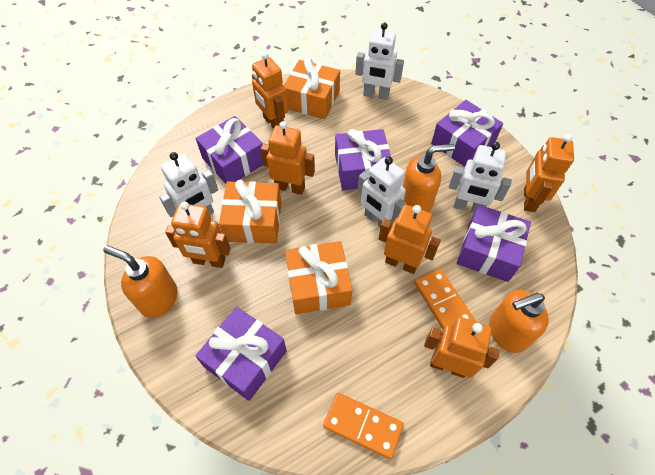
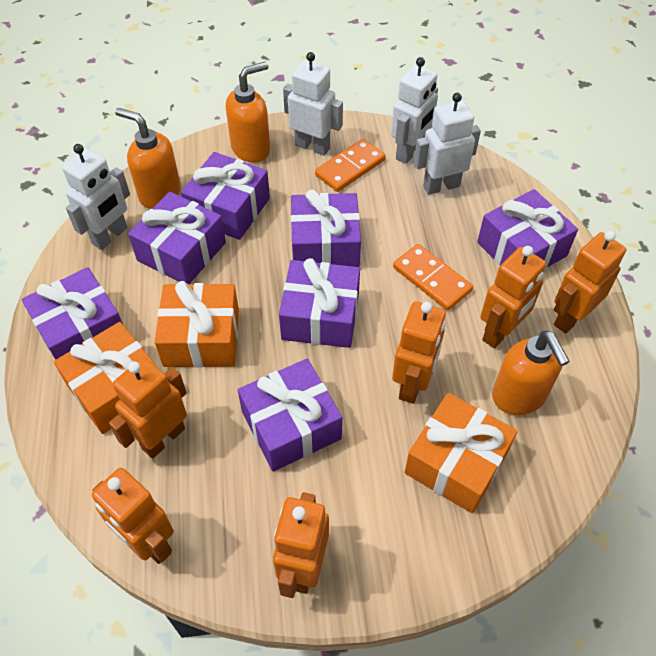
purple gift: [195,307,287,401] [196,116,263,184] [335,129,391,190] [431,100,503,167] [457,205,531,282] = 5 -> [21,267,123,360] [128,192,226,284] [181,152,270,240] [238,359,342,471] [279,258,360,348] [291,189,361,267] [477,189,578,270] = 7

